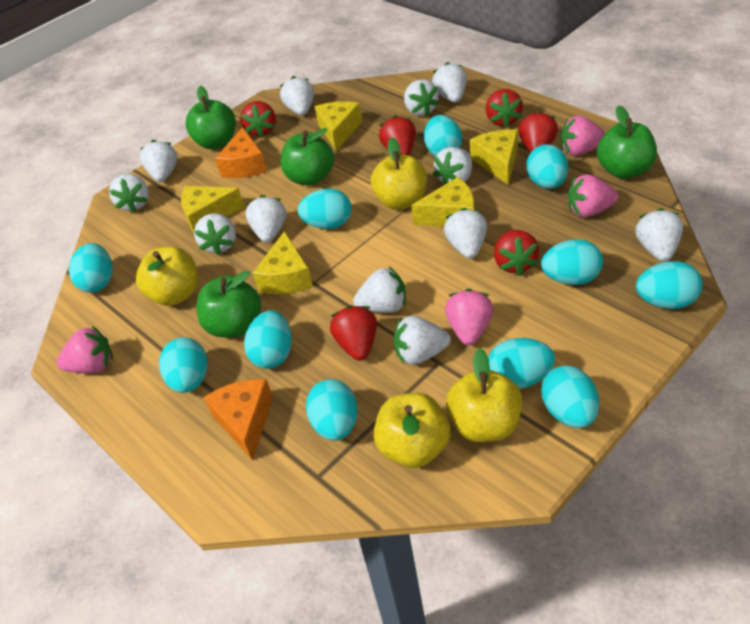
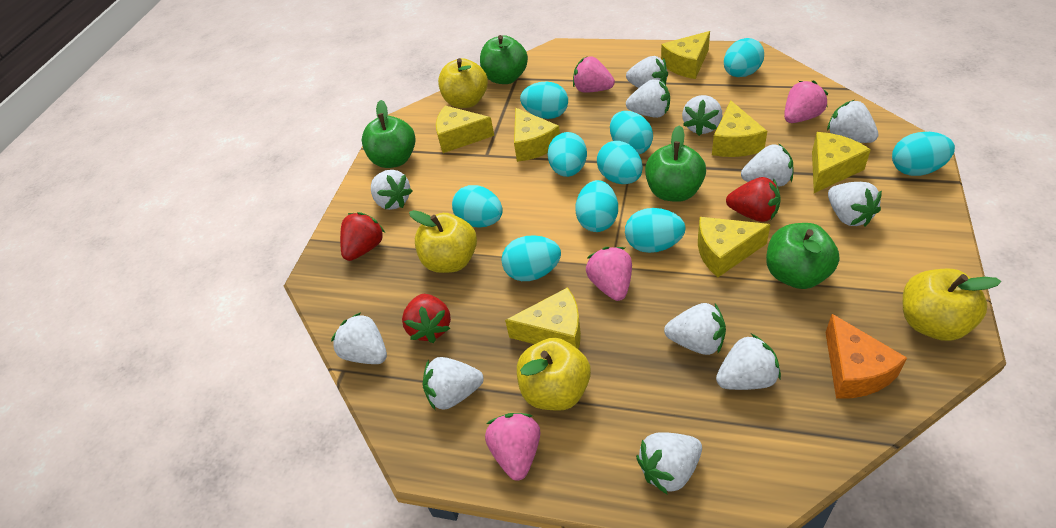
orange cheese: [204,379,273,461] [215,127,267,178] = 2 -> [825,314,907,399] = 1
red strawberry: [240,101,276,138] [330,305,377,361] [379,115,416,156] [486,89,523,128] [494,230,539,276] [518,110,558,153] = 6 -> [340,212,385,261] [402,294,451,343] [726,177,781,222] = 3
turquoise egg: [69,243,113,293] [159,337,208,393] [244,310,292,369] [298,189,352,229] [306,379,358,441] [424,115,462,156] [488,338,555,389] [527,144,568,189] [541,239,603,285] [541,365,599,428] [636,261,703,309] = 11 -> [452,185,503,227] [501,235,561,281] [520,82,568,119] [548,132,587,177] [575,180,618,232] [597,141,643,184] [610,111,653,154] [625,208,686,253] [724,38,764,77] [892,132,955,176] = 10
yellow cheese: [181,186,244,233] [253,231,313,294] [315,101,362,151] [411,177,475,227] [470,130,518,185] = 5 -> [436,106,494,153] [505,287,581,350] [514,108,560,162] [661,31,710,79] [698,217,771,277] [712,101,767,157] [812,132,871,193] = 7

